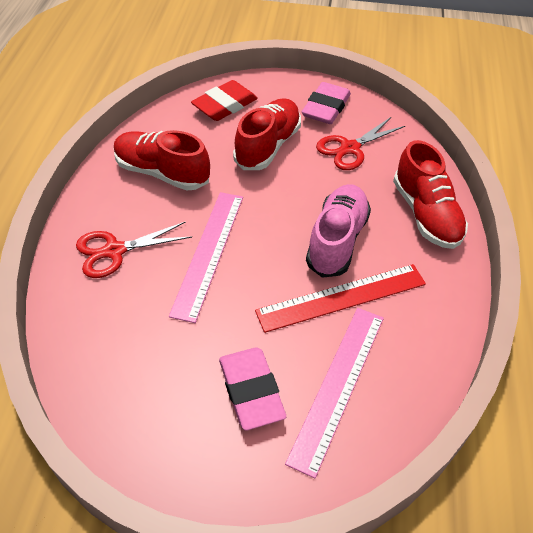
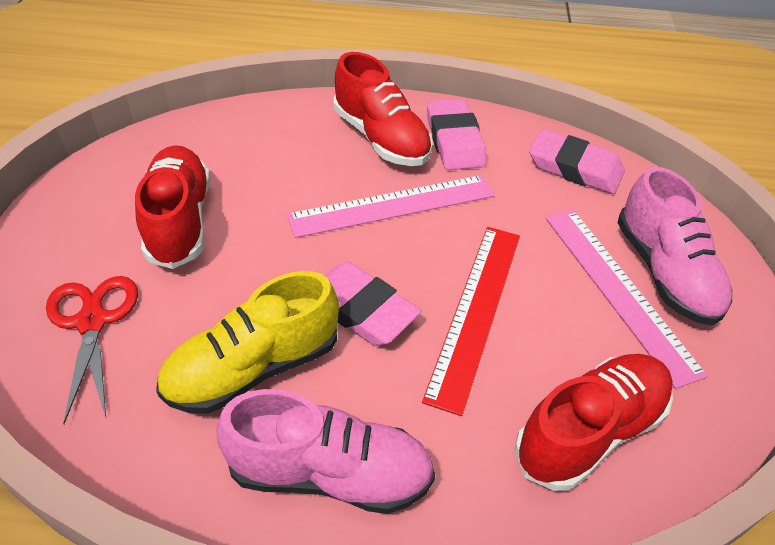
pink eraser: [219,347,286,431] [302,82,351,124] = 2 -> [324,262,421,346] [427,99,486,170] [529,129,625,194] = 3
pink shoe: [306,184,371,278] = 1 -> [216,389,435,514] [618,167,732,326] = 2
red eraser: [191,80,258,121] = 1 -> none = 0
red scissors: [76,221,192,278] [316,117,405,170] = 2 -> [46,276,138,424] = 1
yellow shoe: none = 0 -> [156,271,339,414] = 1

